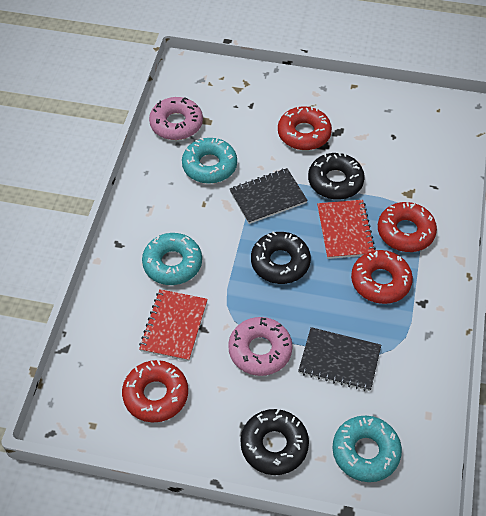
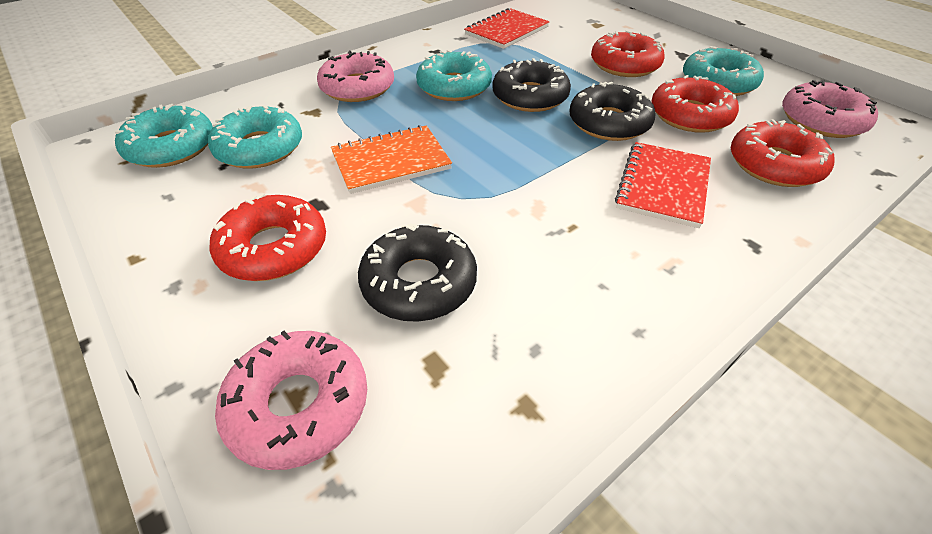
black notebook: [230,168,308,224] [298,327,381,391] = 2 -> none = 0
orange notebook: none = 0 -> [331,125,452,194] = 1
pink donut: [149,97,203,140] [228,317,292,376] = 2 -> [215,331,367,470] [317,51,394,102] [782,80,878,138] = 3
turquoise donut: [142,233,202,285] [182,138,237,184] [332,416,402,482] = 3 -> [115,104,213,168] [208,105,302,169] [416,49,492,101] [683,46,764,96] = 4

